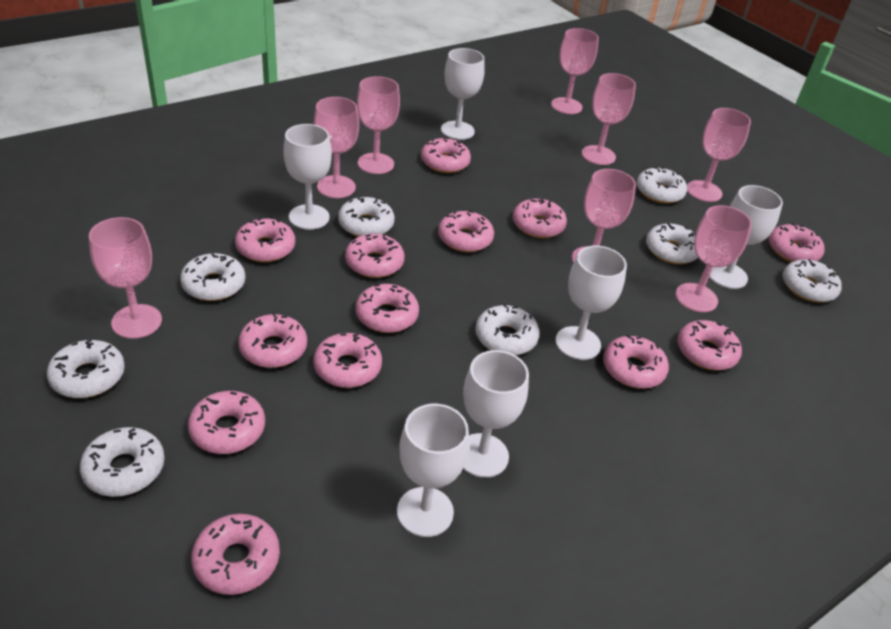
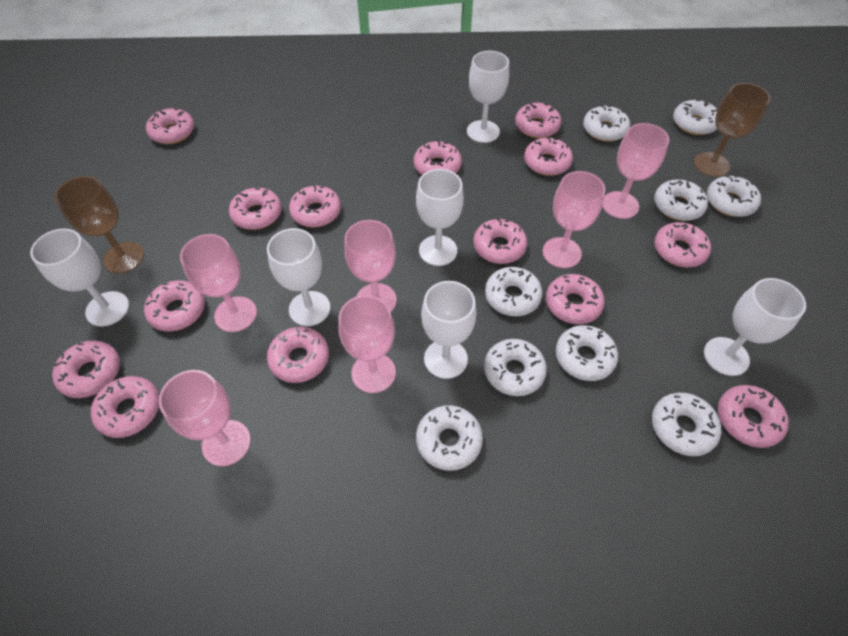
brown goblet: none = 0 -> [54,176,144,273] [694,83,770,177] = 2
pink donut: [188,391,265,454] [191,514,280,595] [235,218,295,262] [238,313,307,368] [313,333,382,388] [345,234,404,278] [355,284,419,333] [421,137,471,173] [438,210,494,252] [513,199,567,238] [603,335,669,389] [677,320,742,370] [769,223,825,262] = 13 -> [52,341,120,398] [91,376,159,438] [144,280,205,332] [146,108,194,144] [229,188,282,230] [267,327,329,383] [289,185,341,228] [414,140,462,175] [473,218,527,264] [515,103,561,138] [524,136,573,176] [546,274,605,324] [654,222,711,267] [718,385,789,448] = 14
pink goblet: [89,217,162,339] [314,97,359,198] [357,76,400,174] [551,28,599,114] [572,169,636,263] [582,73,636,165] [676,205,752,312] [687,108,751,202] = 8 -> [159,370,250,466] [180,234,257,332] [338,295,396,393] [344,220,397,312] [543,171,605,268] [603,123,669,219] = 6
white donut: [47,339,125,398] [80,427,165,497] [180,253,245,301] [338,196,394,237] [475,304,539,355] [636,166,687,204] [646,223,698,264] [782,259,842,302] = 8 -> [416,405,483,471] [484,339,547,396] [485,267,543,316] [556,325,618,381] [583,105,630,142] [652,393,721,456] [654,179,708,221] [673,99,718,135] [707,175,761,217] = 9

